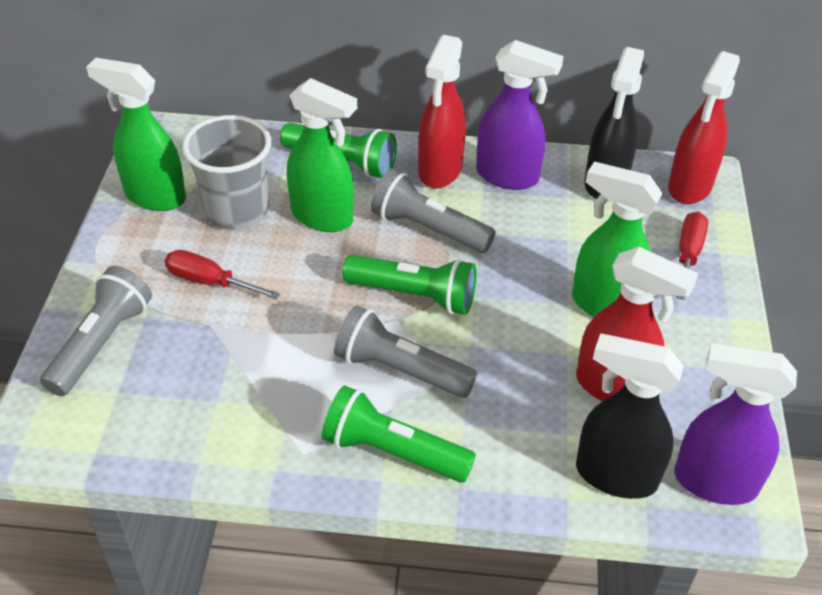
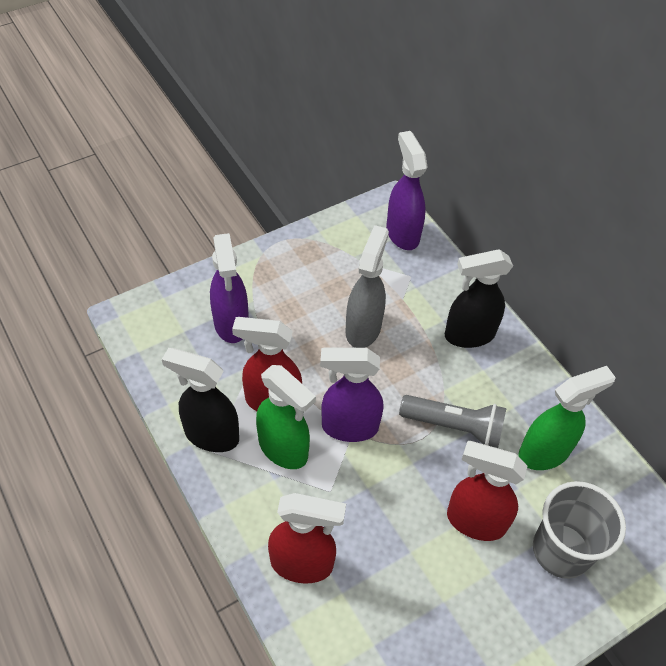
green flashlight: [280,123,397,178] [321,385,476,483] [342,255,477,315] = 3 -> none = 0
green spray bottle: [86,58,186,211] [287,78,357,232] [572,162,663,317] = 3 -> [256,365,316,469] [518,366,616,470] = 2
grey flashlight: [40,266,152,396] [334,306,478,398] [371,169,496,253] = 3 -> [399,395,507,448] = 1
grey spray bottle: none = 0 -> [345,225,389,348] = 1
purple spray bottle: [476,40,564,190] [674,343,797,505] = 2 -> [210,233,249,343] [320,348,383,442] [386,131,427,250] = 3
red screwdriver: [165,250,280,299] [676,212,708,300] = 2 -> none = 0

